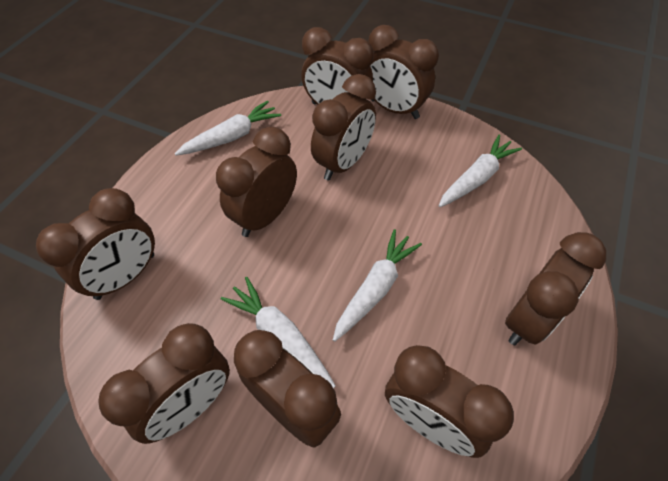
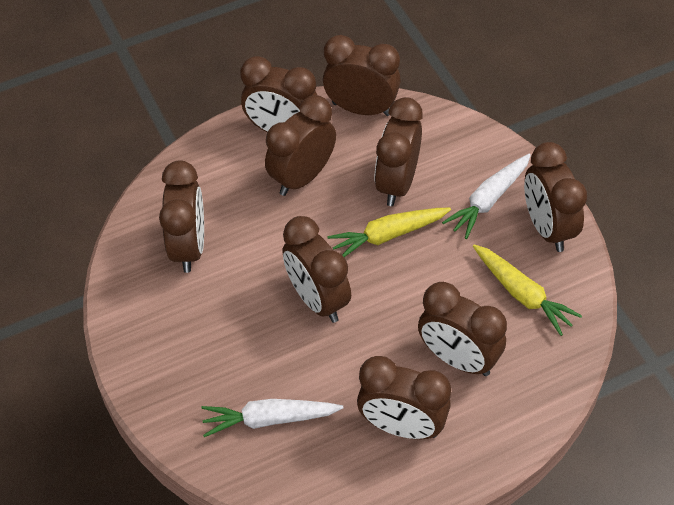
white carrot: [175,101,281,156] [221,277,336,388] [333,229,422,342] [439,135,522,207] = 4 -> [201,399,343,437] [442,154,531,239] = 2
yellow carrot: none = 0 -> [327,208,451,257] [473,244,582,336] = 2

